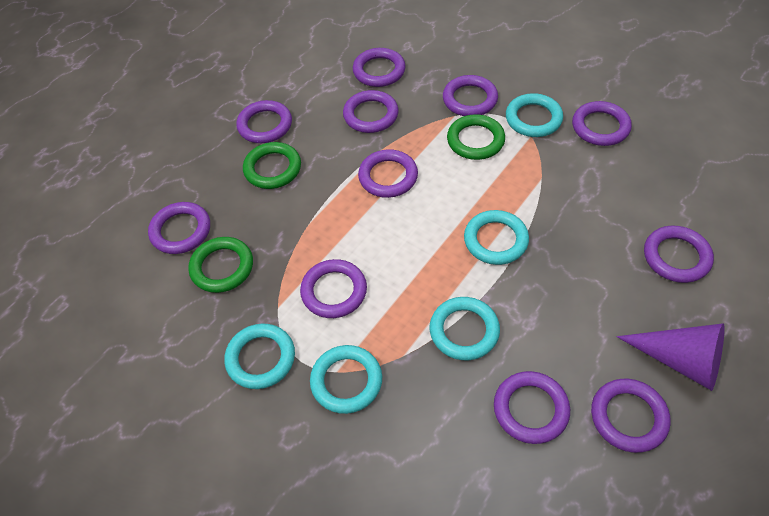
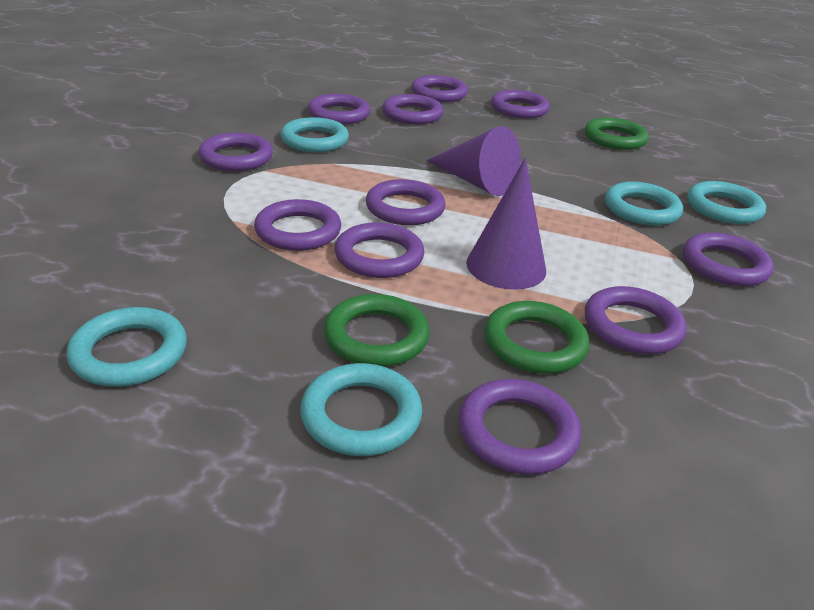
purple cone: [616,323,725,391] = 1 -> [427,126,521,196] [466,158,546,290] = 2

